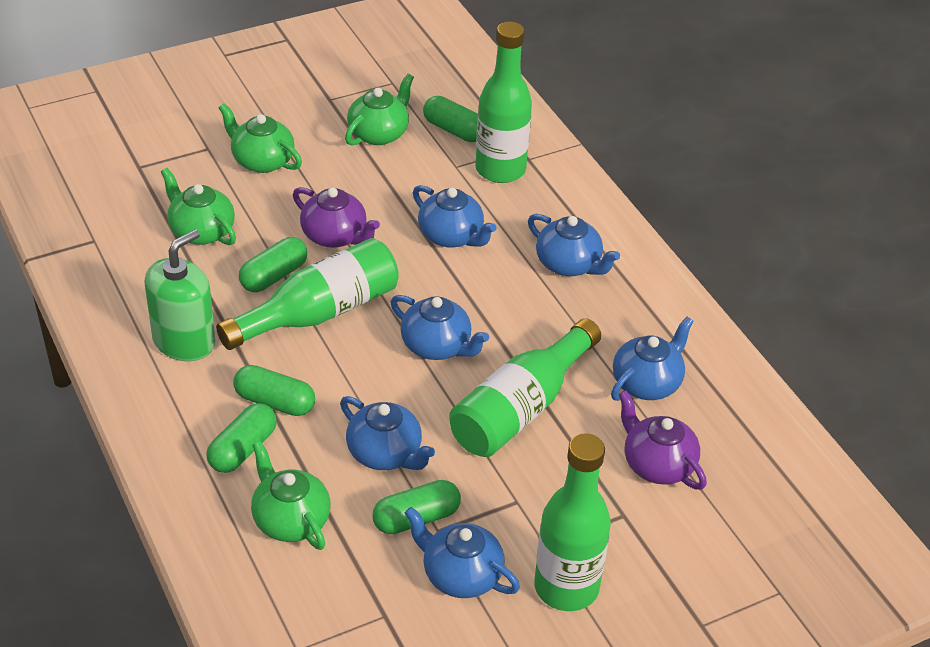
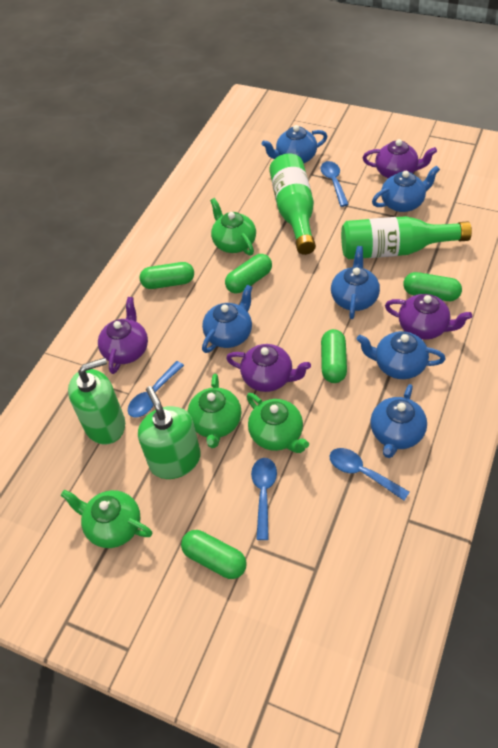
blue spoon: none = 0 -> [128,361,184,418] [251,458,277,540] [320,161,349,207] [329,448,410,501] = 4
green bottle: [216,238,399,350] [449,318,601,457] [475,22,532,183] [534,433,611,611] = 4 -> [269,154,316,255] [341,216,472,259] = 2
green soap dispenser: [144,229,215,361] = 1 -> [68,358,125,445] [138,386,201,479] = 2
purple teapot: [293,187,380,248] [618,391,707,490] = 2 -> [98,297,148,374] [226,344,311,392] [363,139,437,178] [385,294,472,340] = 4

